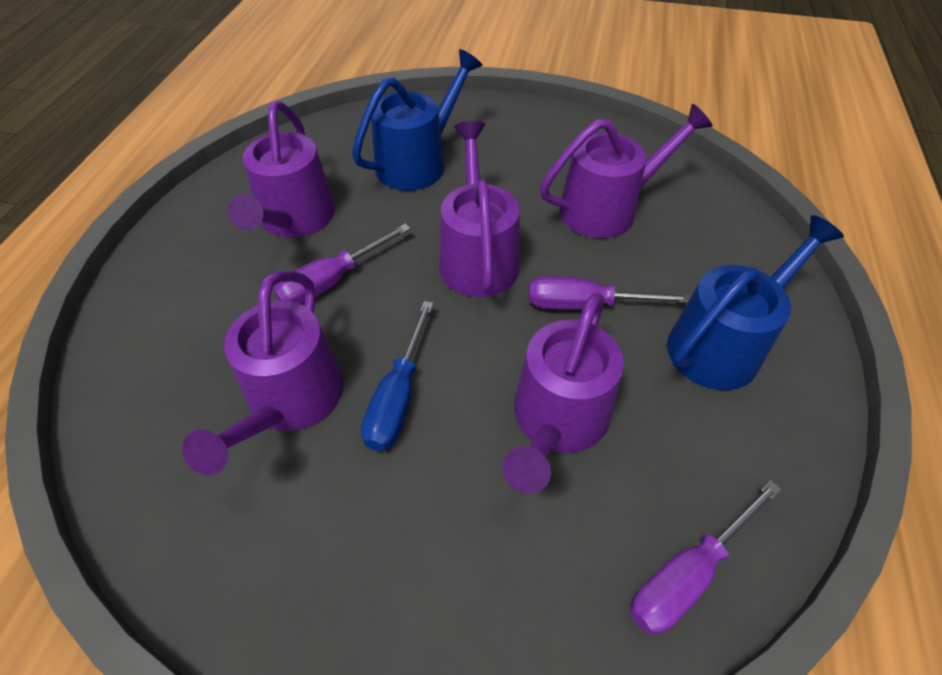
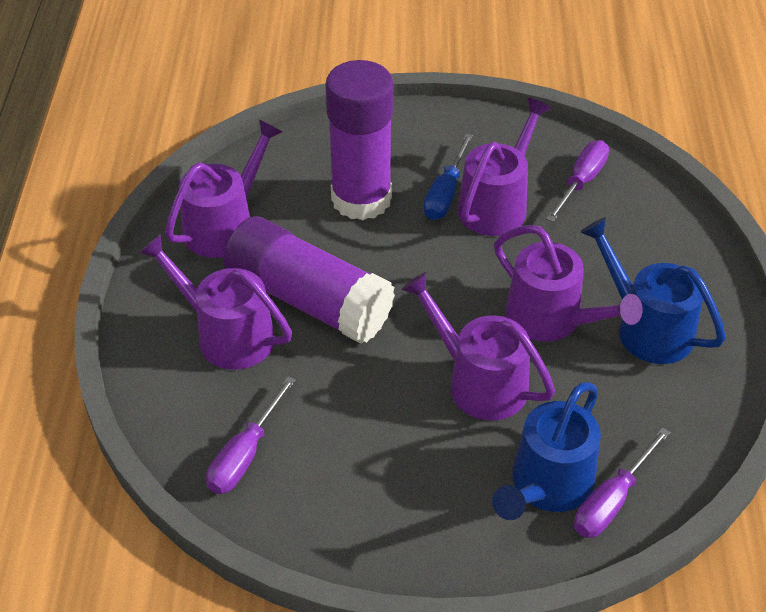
purple glue stick: none = 0 -> [224,216,395,344] [325,60,394,220] = 2

